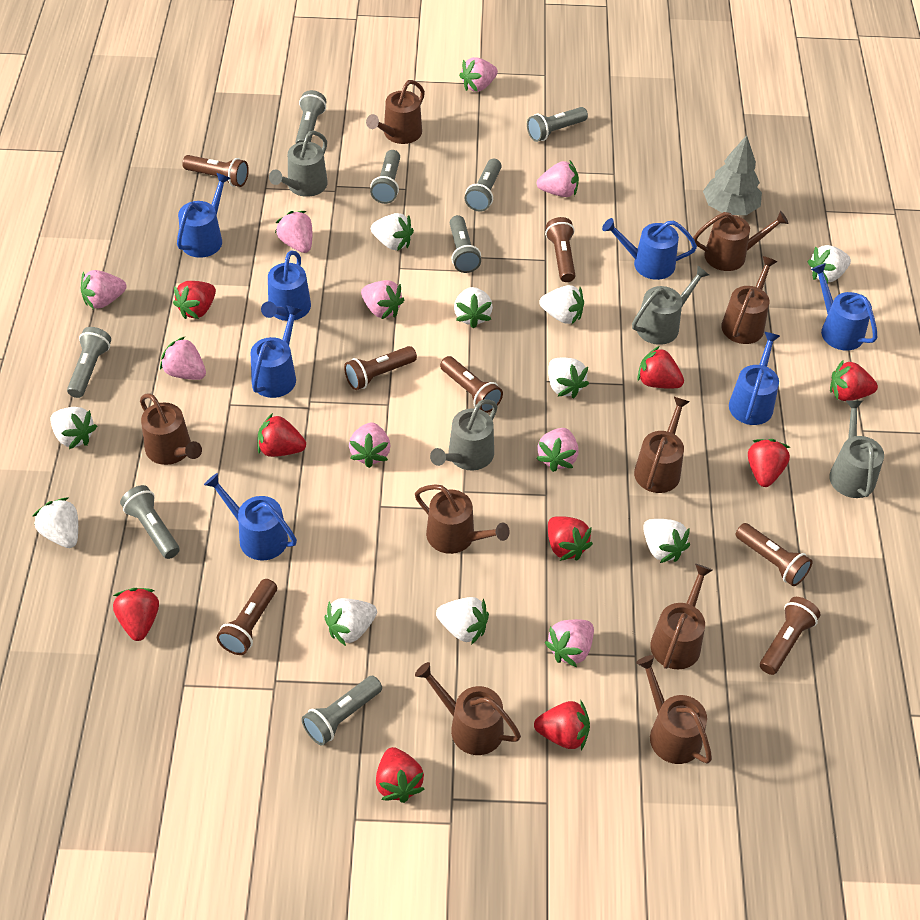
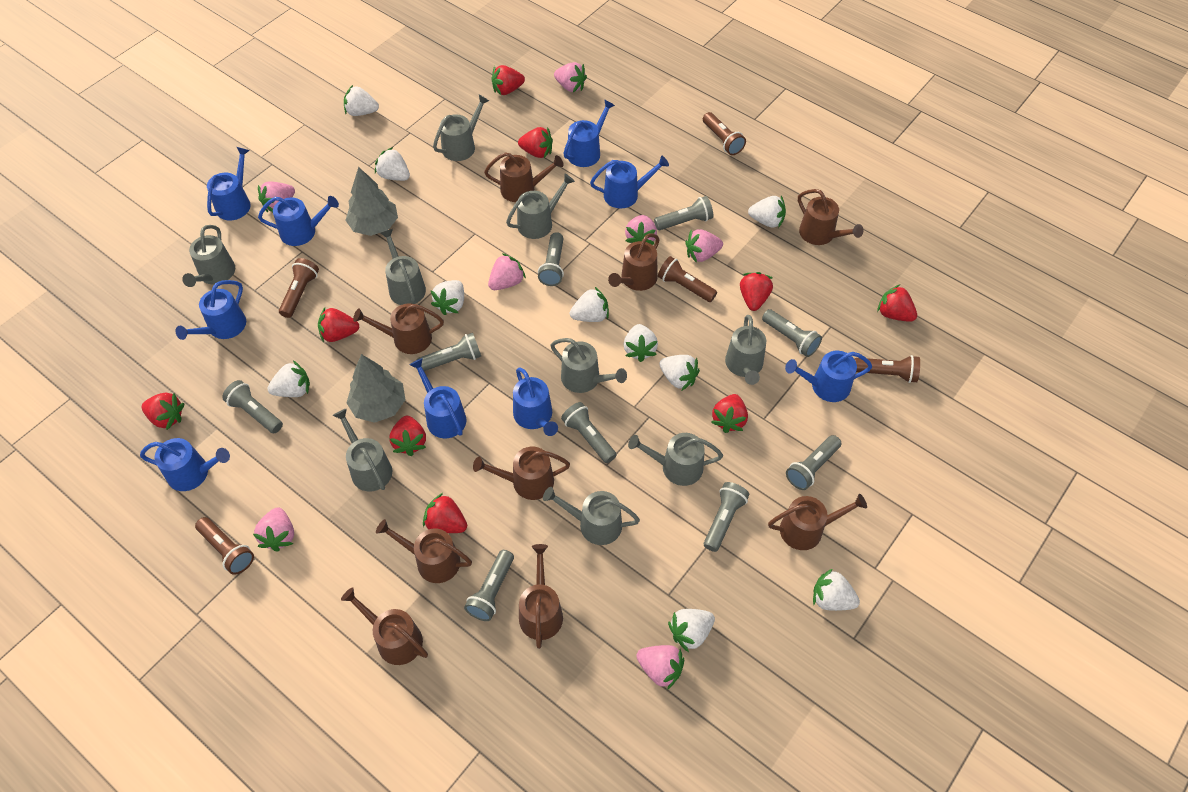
blue watering can: [177,173,230,258] [204,473,297,561] [251,305,301,398] [261,251,311,321] [602,218,697,280] [729,332,780,425] [811,263,877,350] = 7 -> [140,438,230,491] [175,280,246,340] [207,147,251,220] [258,196,339,246] [409,358,466,438] [513,368,558,436] [563,99,615,167] [590,155,669,209] [785,351,872,402] = 9
brown flashlight: [182,155,249,187] [217,579,277,655] [344,346,417,390] [440,356,503,413] [545,217,575,282] [735,523,812,586] [760,597,820,675] = 7 -> [195,517,254,575] [279,258,319,318] [658,256,717,302] [703,112,746,155] [854,355,920,383] = 5
grey flashlight: [67,327,111,398] [120,485,180,559] [295,90,326,143] [302,676,382,745] [370,150,400,204] [450,215,481,273] [465,159,502,212] [527,107,588,142] = 8 -> [222,380,283,433] [416,333,481,371] [464,550,514,621] [538,232,564,286] [561,402,617,463] [654,196,714,230] [704,482,749,552] [762,309,822,357] [786,435,841,490] = 9
grey tree: [703,135,762,215] = 1 -> [345,167,398,236] [347,354,406,423] = 2
grey watering can: [269,131,328,197] [430,399,498,471] [632,265,709,345] [829,401,884,498] = 4 -> [182,225,235,287] [333,408,392,491] [381,229,426,305] [433,95,489,161] [506,174,575,239] [543,487,640,545] [550,338,627,393] [628,433,723,486] [725,315,766,385] = 9
pink strawberry: [81,270,126,309] [160,337,206,380] [275,211,312,253] [349,422,391,468] [361,280,404,319] [459,57,498,92] [536,428,578,472] [537,161,579,197] [544,619,594,667] = 9 -> [253,507,294,552] [258,181,295,212] [488,253,526,290] [554,62,587,92] [625,215,657,245] [636,645,684,690] [685,229,723,263] = 7

